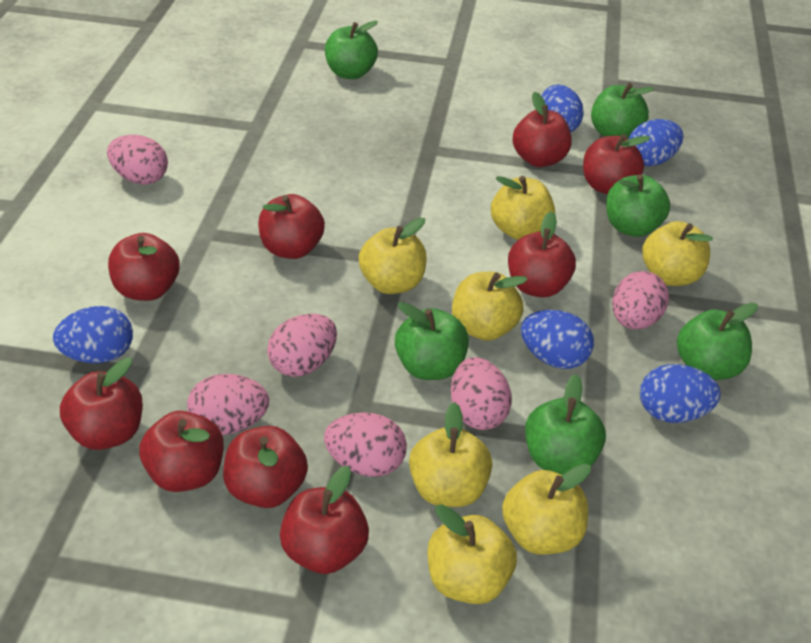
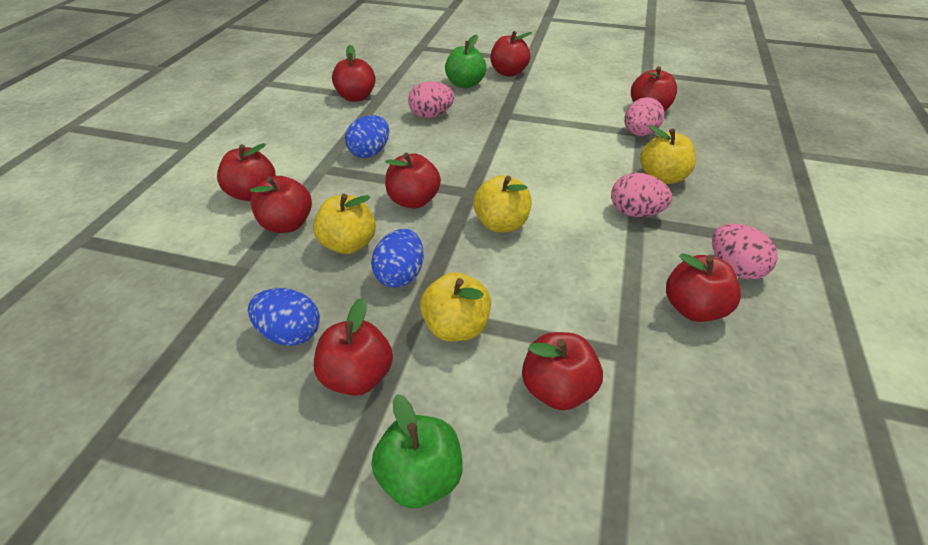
blue egg: [53,306,133,363] [521,310,594,369] [541,84,584,132] [628,119,683,166] [640,364,721,423] = 5 -> [248,288,320,346] [345,115,389,158] [371,229,424,288] = 3
green apple: [325,21,378,79] [395,302,469,380] [525,374,606,475] [591,83,654,139] [606,174,670,237] [677,303,758,380] = 6 -> [371,394,462,508] [445,34,486,88] = 2
pink egg: [107,135,168,185] [187,374,269,435] [267,314,337,377] [324,412,407,477] [451,357,512,430] [612,271,669,329] = 6 -> [408,82,454,118] [611,173,672,217] [625,97,664,136] [712,224,778,280] = 4
yellow apple: [359,218,427,294] [409,402,492,507] [428,504,517,604] [452,272,528,341] [491,176,555,240] [502,464,591,555] [642,221,713,286] = 7 -> [313,194,376,254] [420,272,491,341] [473,175,532,233] [640,125,696,184] = 4

